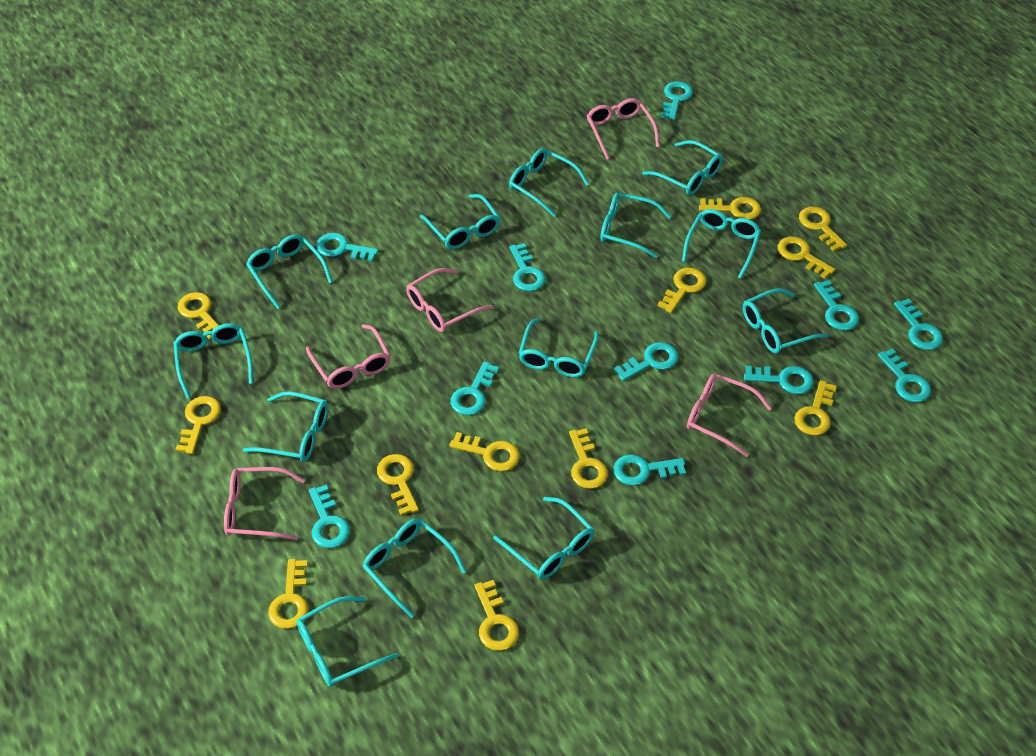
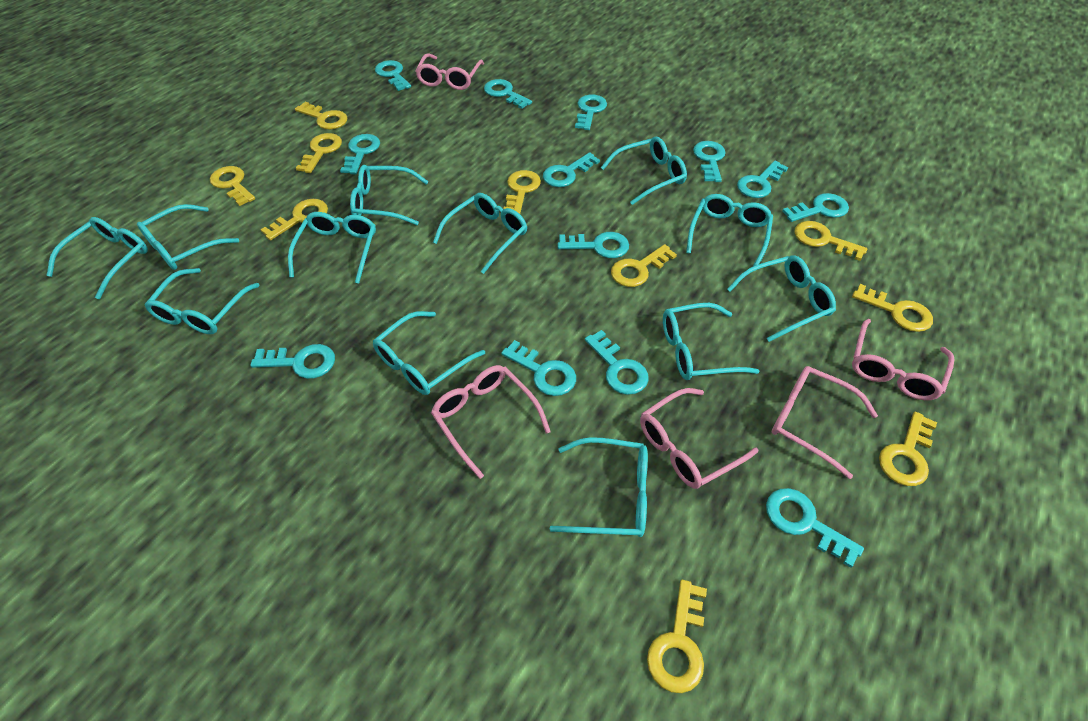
turquoise glasses: [174,323,253,398] [243,391,328,462] [246,234,333,309] [297,596,398,687] [363,519,467,618] [420,194,500,249] [493,497,594,580] [509,148,589,217] [518,318,599,377] [600,192,671,258] [642,140,723,195] [682,209,761,279] [743,289,828,353] = 13 -> [46,217,148,299] [137,204,239,270] [144,268,260,334] [288,212,376,284] [350,165,429,225] [373,311,485,395] [433,193,527,274] [550,437,648,537] [601,137,687,205] [663,303,759,380] [686,194,773,271] [727,256,836,342] = 12
turquoise key: [309,484,350,548] [316,233,378,262] [450,361,499,416] [509,243,546,292] [613,454,686,486] [614,342,678,381] [661,81,693,120] [744,366,814,394] [814,280,859,331] [878,348,931,402] [894,299,943,350] = 11 -> [250,344,335,379] [340,134,380,174] [375,60,411,91] [484,79,532,109] [501,340,576,396] [543,152,600,187] [557,232,629,258] [575,95,607,130] [585,330,649,395] [693,141,726,182] [737,161,789,198] [766,488,864,568] [782,193,849,222] = 13
yellow key: [175,396,221,454] [177,292,219,340] [268,559,308,629] [377,454,419,516] [449,432,520,471] [475,580,519,651] [569,428,608,489] [657,267,706,313] [699,197,761,220] [777,236,835,279] [794,380,837,436] [799,206,847,252] = 12 -> [210,166,255,206] [261,199,328,240] [295,102,348,129] [296,133,342,173] [504,170,541,214] [611,244,677,287] [647,580,707,693] [794,221,867,261] [852,284,933,332] [879,412,937,486] = 10

